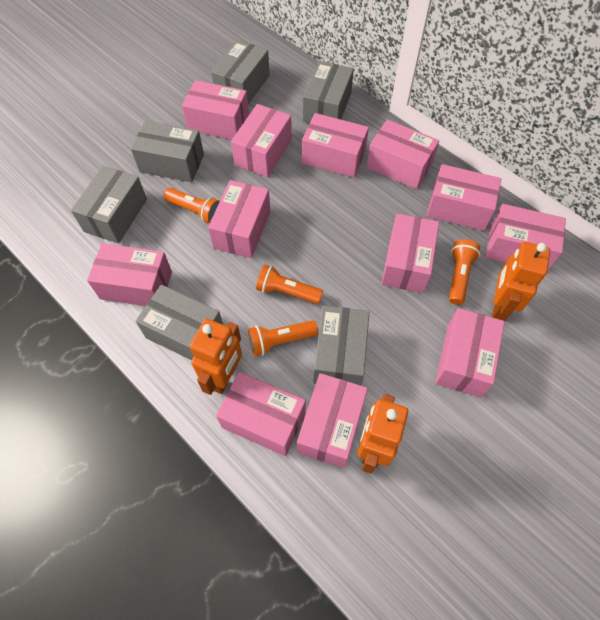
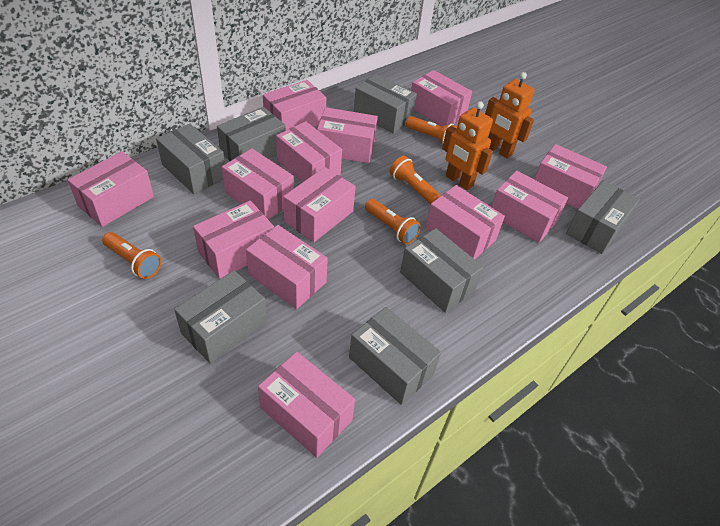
grey box: [71,166,147,244] [131,121,204,182] [136,285,223,360] [211,40,270,104] [303,61,354,123] [313,306,369,385] = 6 -> [156,124,225,194] [174,270,267,364] [217,107,286,161] [349,307,441,405] [354,74,417,134] [400,228,484,313] [566,181,640,254] = 7
orange robot: [190,318,242,395] [358,394,408,474] [492,242,550,321] = 3 -> [442,101,493,190] [485,72,534,159] = 2
pink box: [87,243,172,306] [182,80,249,140] [208,180,271,258] [216,372,306,456] [231,104,292,177] [297,373,368,468] [302,113,369,178] [366,119,439,189] [381,214,439,293] [426,164,501,231] [435,308,505,397] [486,204,566,272] = 12 -> [68,151,154,227] [193,201,274,279] [222,148,294,220] [246,225,328,309] [258,352,355,458] [263,80,326,130] [276,121,342,183] [283,167,356,242] [317,107,378,163] [411,70,472,126] [425,185,505,259] [491,170,568,243] [534,144,607,209] = 13

